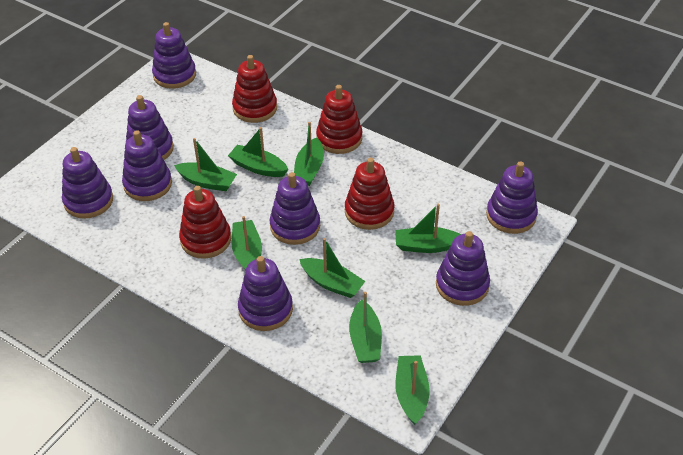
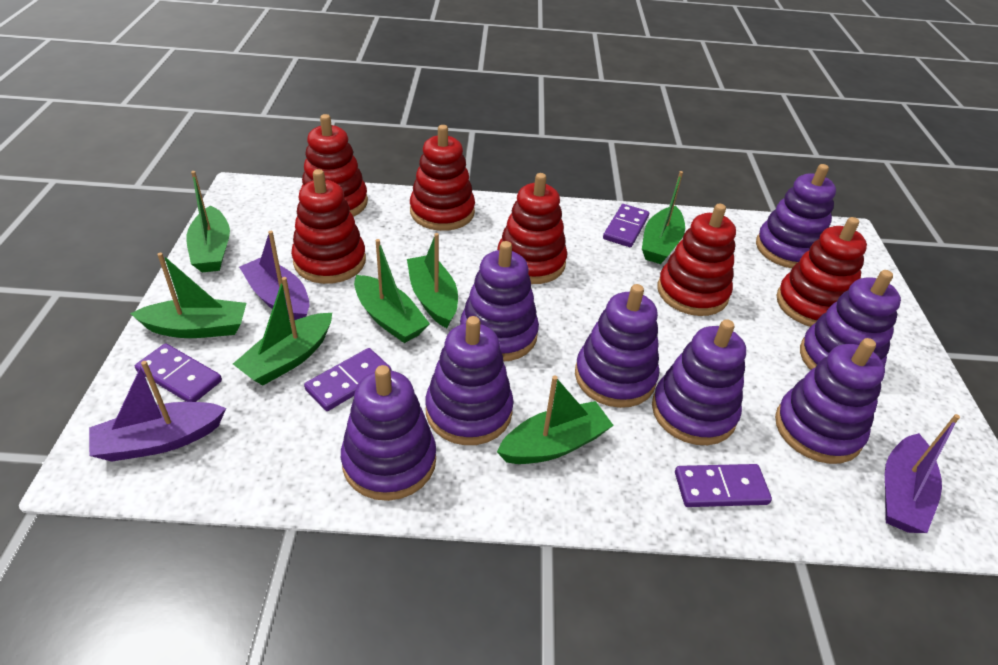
green boat: [174,138,237,191] [228,127,289,177] [232,216,262,270] [294,122,324,186] [299,238,365,298] [349,292,382,363] [395,203,461,253] [395,355,430,425] = 8 -> [130,253,246,338] [186,171,230,272] [233,277,332,385] [354,239,430,343] [407,233,458,328] [497,376,614,464] [642,171,685,264] = 7
purple boat: none = 0 -> [89,361,226,462] [239,231,310,320] [885,414,960,533] = 3
purple domino: none = 0 -> [135,343,222,402] [304,348,392,411] [603,204,649,247] [675,464,772,507] = 4
red stacking toy: [179,186,231,259] [232,55,277,123] [316,85,363,154] [345,158,394,230] = 4 -> [291,169,366,284] [301,114,368,217] [410,125,475,231] [497,173,567,284] [658,204,736,316] [776,217,867,327] = 6

